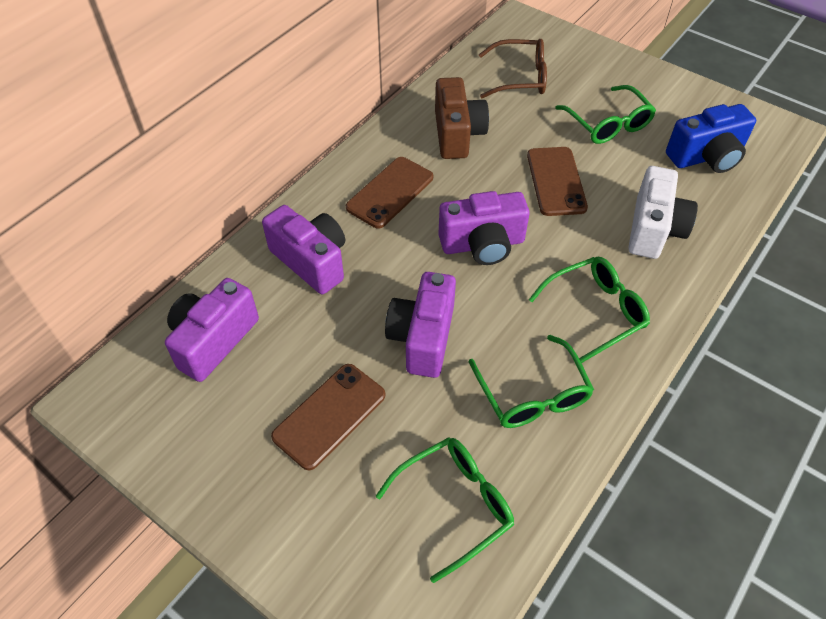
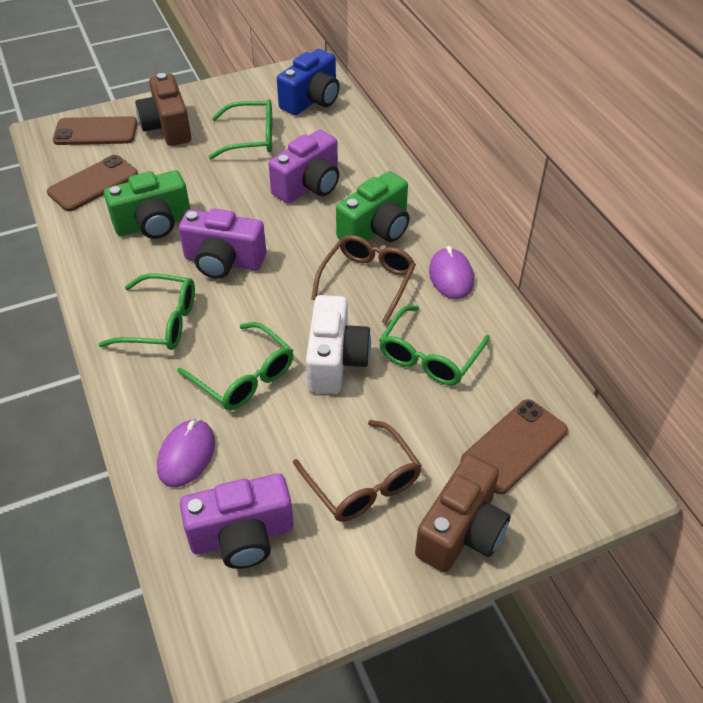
brown camera: [435,77,489,159] = 1 -> [135,73,191,146] [415,454,510,572] = 2
brown glasses: [479,39,547,98] = 1 -> [293,420,422,522] [311,235,416,324] = 2
green camera: none = 0 -> [104,170,191,239] [336,171,409,242] = 2
purple camera: [165,278,259,382] [262,205,345,294] [385,272,456,378] [438,191,530,265] = 4 -> [179,208,266,279] [180,473,294,569] [268,130,339,204] = 3
purple mouse: none = 0 -> [157,419,215,487] [429,246,474,299] = 2

